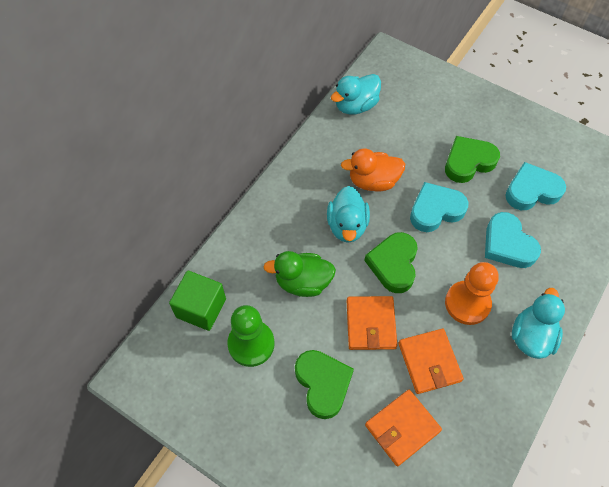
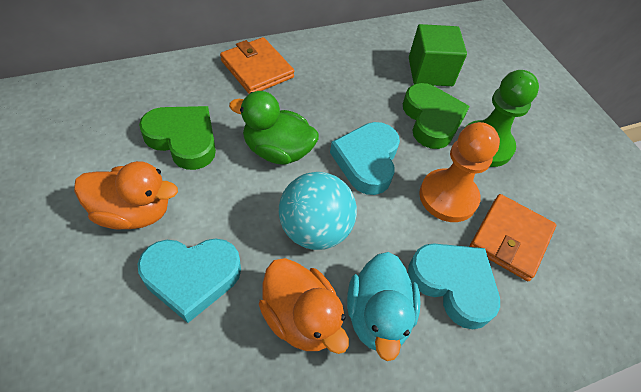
green heart: [295,350,354,419] [364,232,418,293] [445,136,500,183] = 3 -> [139,106,216,170] [403,83,470,149] = 2
orange duck: [341,148,405,192] = 1 -> [74,161,178,230] [259,258,349,354] = 2
orange wallet: [347,296,397,350] [365,390,442,466] [398,329,464,394] = 3 -> [220,37,294,94] [470,194,556,281] = 2
turquoise ball: none = 0 -> [279,172,357,250] = 1
turquoise duck: [327,186,370,243] [331,74,381,115] [512,288,565,359] = 3 -> [347,252,420,361] = 1

